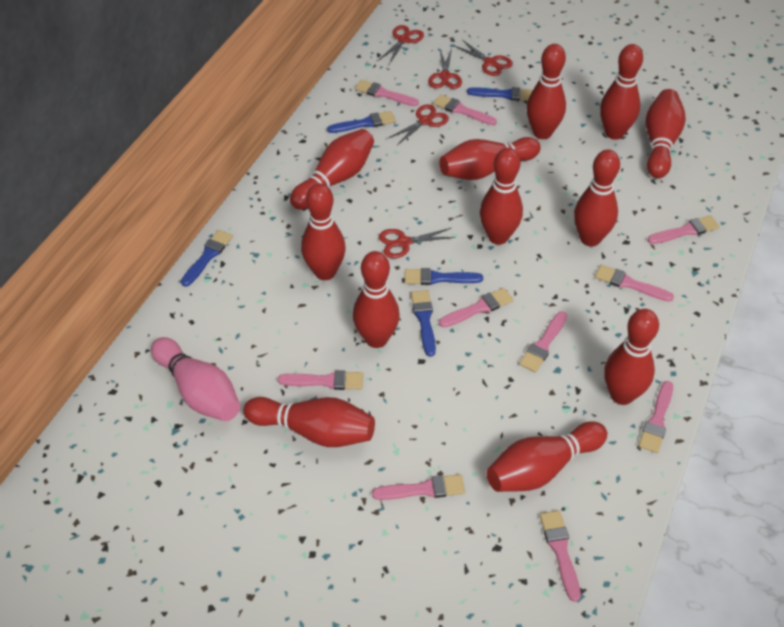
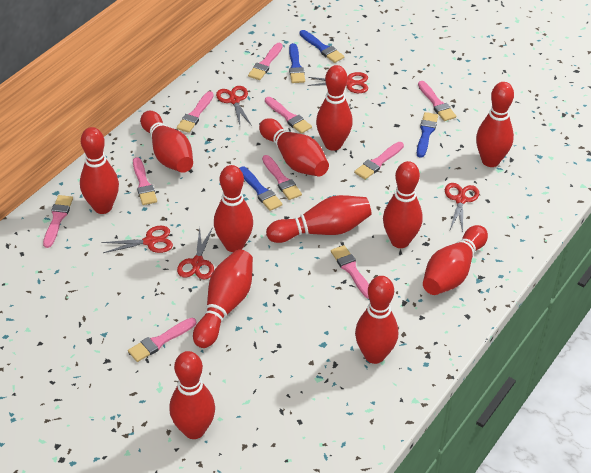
blue brush: [181,230,233,287] [327,111,396,133] [404,268,483,285] [411,290,436,357] [467,87,533,101] = 5 -> [239,166,283,211] [289,43,305,83] [300,30,344,63] [417,112,438,158] = 4
pink bowling pin: [151,337,240,421] = 1 -> none = 0

